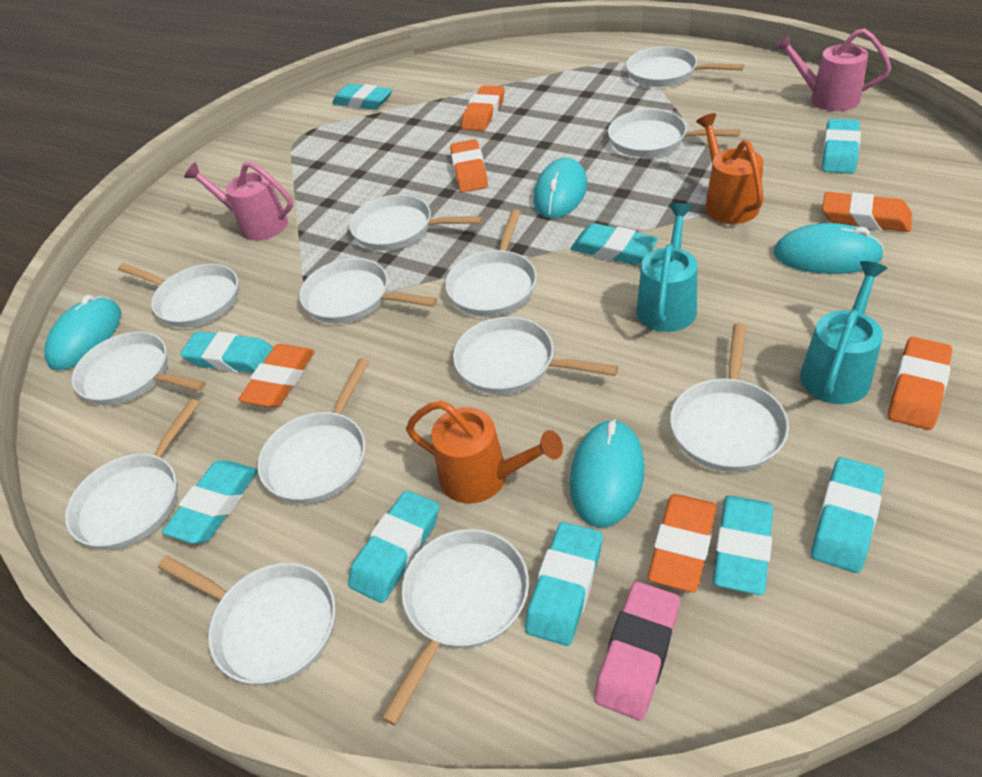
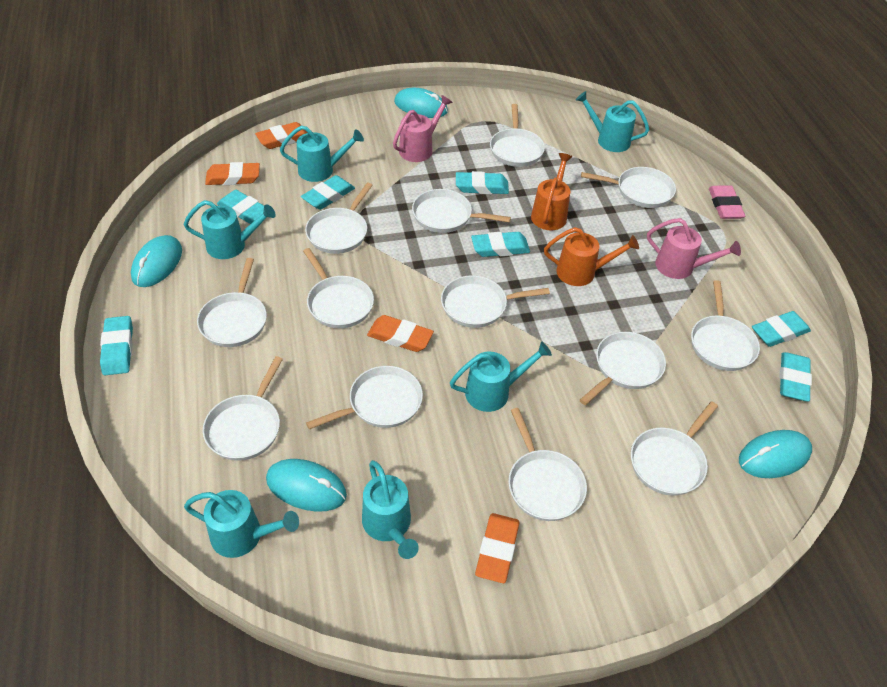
orange eraser: [238,344,315,407] [450,139,488,193] [461,85,505,131] [648,494,717,592] [822,192,912,232] [888,337,952,430] = 6 -> [205,162,260,185] [255,122,308,149] [367,315,434,352] [475,513,520,583] = 4
turquoise eraser: [162,461,258,544] [180,332,274,373] [332,84,393,110] [348,490,439,603] [525,522,603,646] [571,223,659,265] [713,496,773,595] [811,457,884,573] [822,119,861,174] = 9 -> [100,316,133,375] [217,190,264,224] [301,175,355,210] [456,171,509,194] [471,232,530,257] [752,311,811,347] [779,352,812,402] = 7
turquoise watering can: [636,203,698,332] [800,261,888,404] = 2 -> [184,200,276,259] [184,490,299,558] [280,126,364,182] [362,460,419,559] [450,341,552,412] [576,91,649,152] = 6

